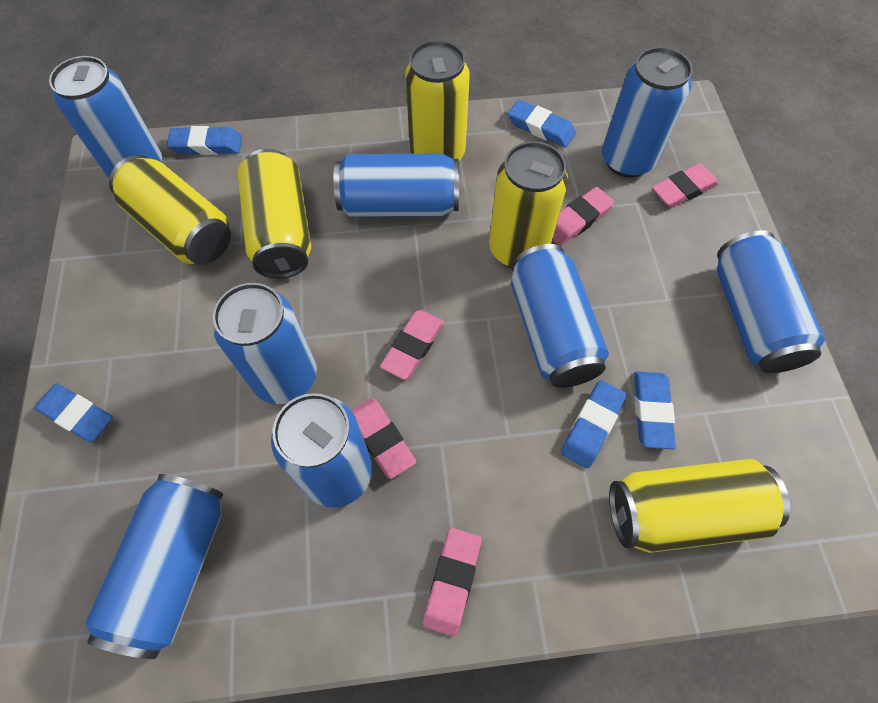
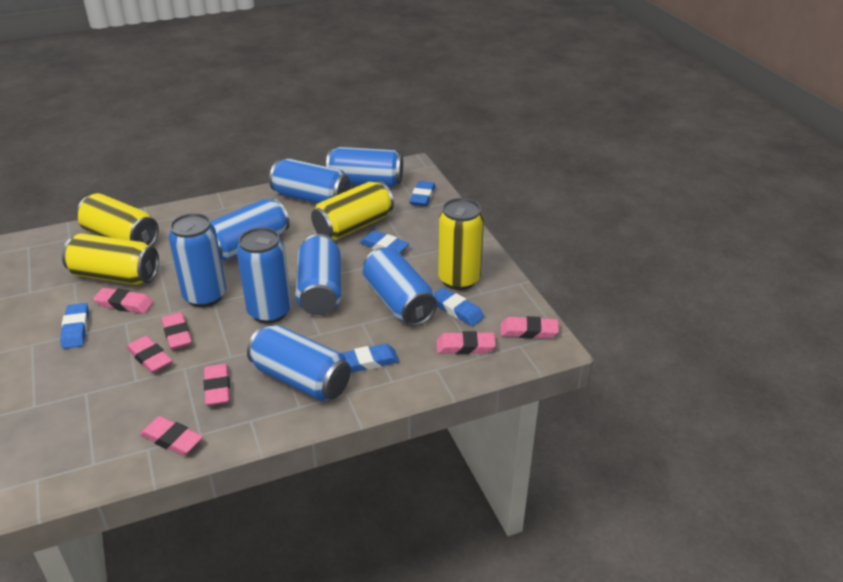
pink eraser: [351,398,416,479] [380,310,444,380] [423,528,482,637] [552,187,614,246] [652,163,719,208] = 5 -> [93,288,153,314] [126,335,172,373] [140,416,203,456] [161,312,192,350] [204,364,230,406] [436,331,496,354] [500,316,559,339] = 7
yellow can: [109,155,231,265] [237,149,311,279] [405,40,470,161] [489,141,568,268] [609,459,790,553] = 5 -> [62,233,159,285] [76,193,159,247] [311,181,394,240] [438,198,484,290] = 4

